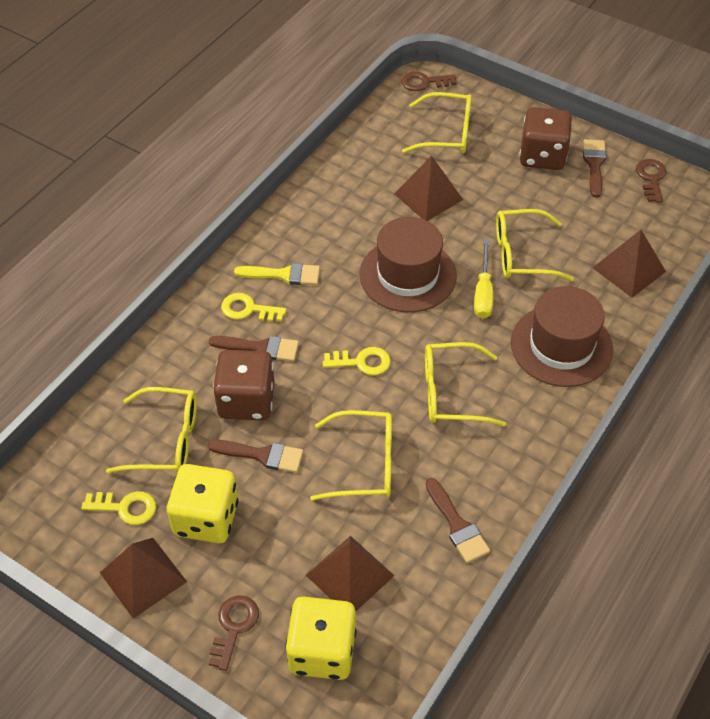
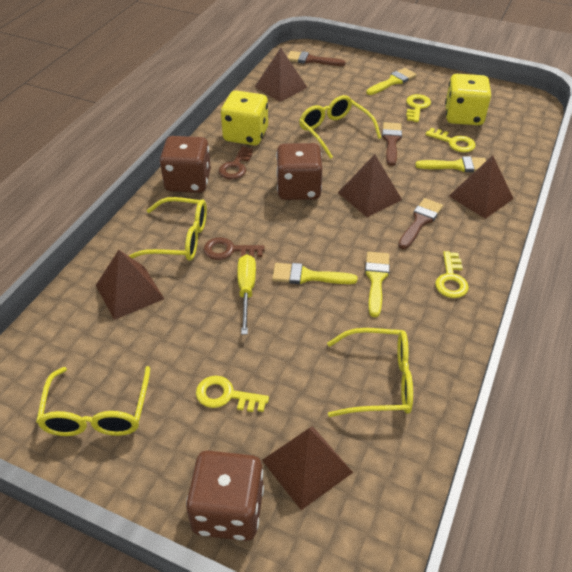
brown brush: [208,440,303,473] [209,336,299,362] [425,478,490,563] [583,139,607,198] = 4 -> [287,51,346,66] [382,122,402,166] [398,198,443,249] = 3
brown dice: [213,350,274,420] [519,107,572,170] = 2 -> [160,136,211,193] [186,450,264,541] [276,143,322,200] = 3
brown hat: [360,217,457,312] [511,286,613,387] = 2 -> none = 0
brown key: [209,596,259,671] [401,72,456,91] [636,159,667,203] = 3 -> [203,237,265,260] [219,146,253,180] = 2
brown pyramid: [100,538,187,619] [306,536,395,611] [394,156,463,221] [593,230,666,298] = 4 -> [96,250,164,320] [255,48,307,102] [262,426,353,510] [338,154,402,217] [449,155,514,219] = 5
yellow brush: [234,263,320,285] = 1 -> [272,263,358,284] [365,251,390,317] [366,68,417,95] [415,156,486,172] = 4
yellow glasses: [106,387,197,473] [310,410,392,501] [402,92,472,153] [425,342,506,426] [496,209,574,281] = 5 -> [36,366,150,436] [129,197,207,261] [299,95,381,159] [327,328,413,417] = 4
yellow key: [82,491,156,525] [221,293,286,322] [323,347,391,375] = 3 -> [196,376,269,412] [406,94,431,122] [425,128,476,152] [435,251,469,298] = 4

